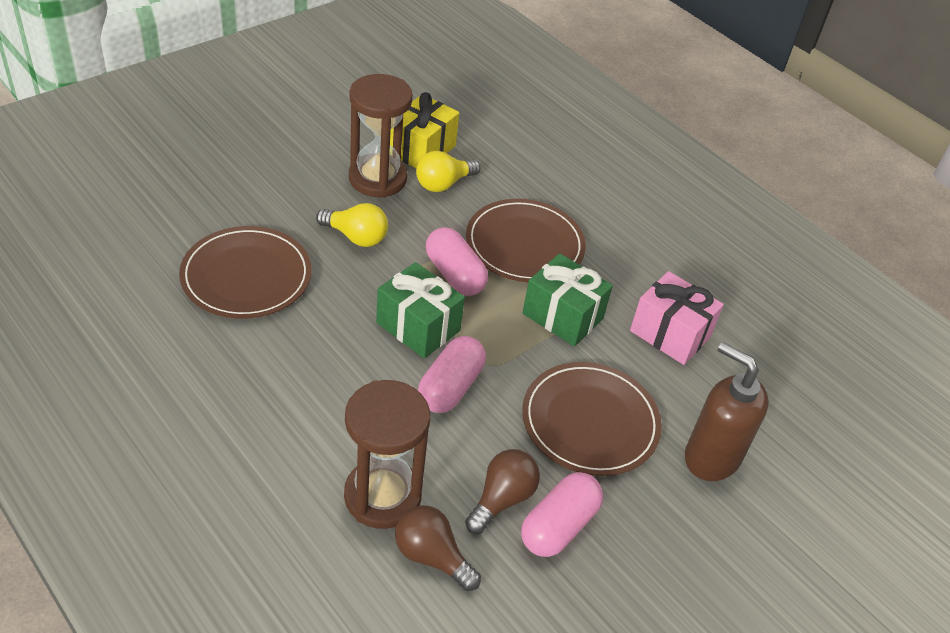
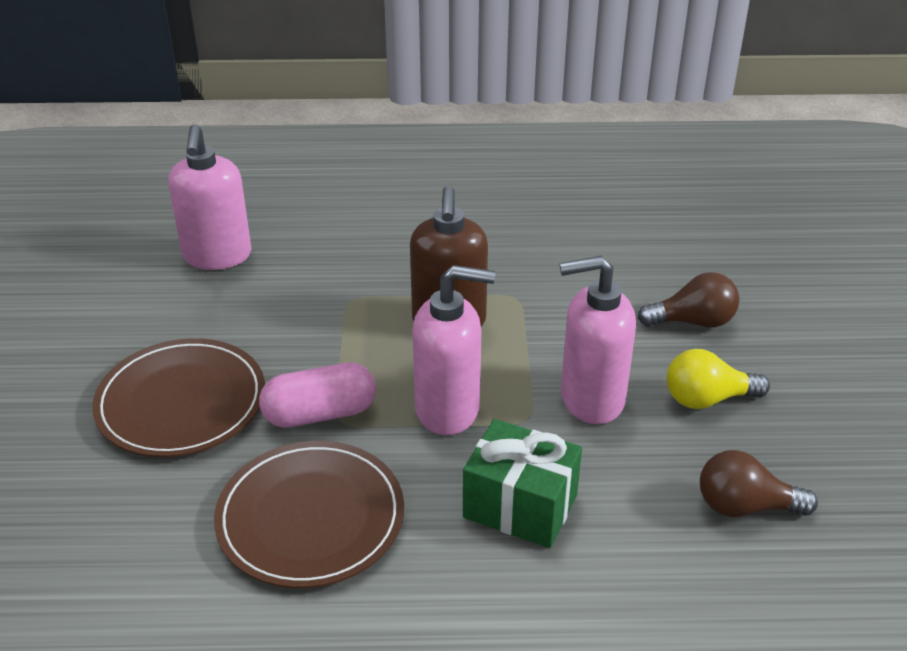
brown hourglass: [344,380,430,529] [349,74,413,198] = 2 -> none = 0
brown plate: [179,226,311,319] [466,199,586,282] [522,362,662,476] = 3 -> [92,338,265,457] [214,441,404,588] = 2
green gift: [376,262,465,359] [523,253,613,347] = 2 -> [463,419,582,548] = 1
pink capsule: [418,336,486,413] [426,227,488,296] [521,472,603,557] = 3 -> [259,362,376,428] = 1
pink gift: [630,271,724,365] = 1 -> none = 0
pink soap dispenser: none = 0 -> [168,124,251,270] [412,265,495,435] [560,256,636,424] = 3
yellow gift: [390,92,459,168] = 1 -> none = 0
yellow light bulb: [316,203,388,247] [416,151,480,192] = 2 -> [667,349,770,409] = 1

